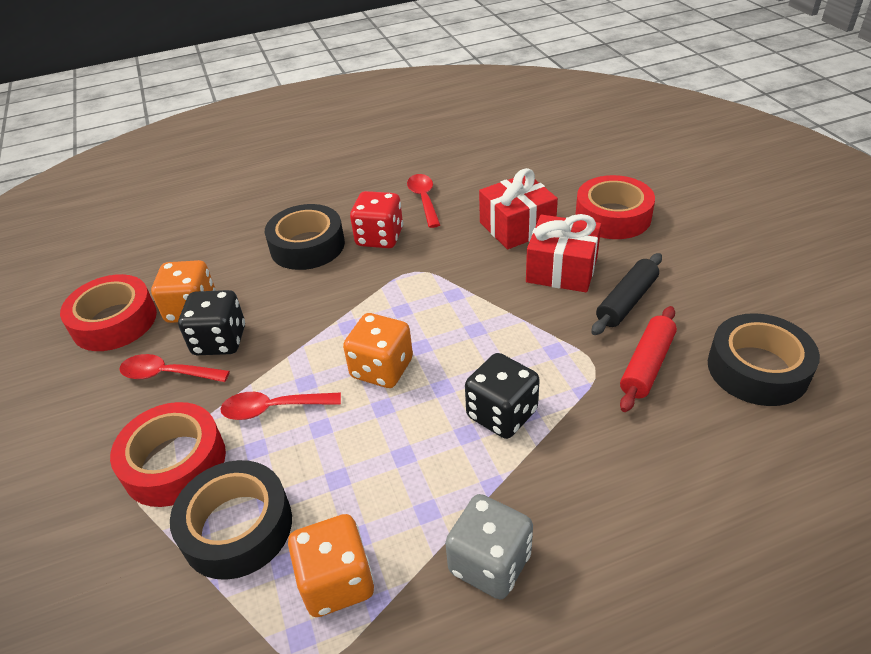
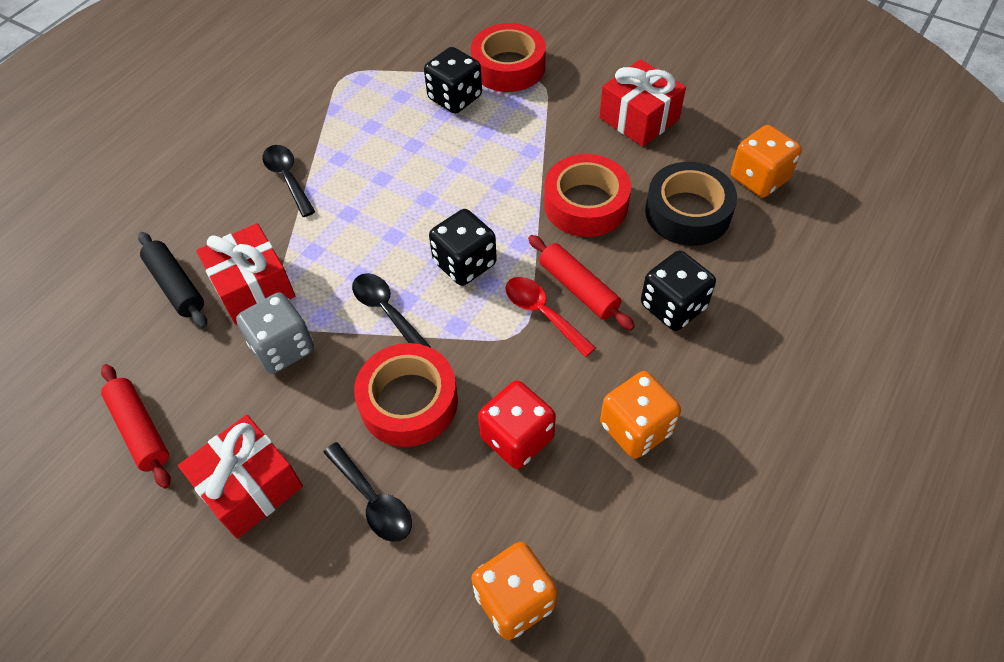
black dice: [178,290,245,355] [465,353,540,439] = 2 -> [424,47,482,114] [429,209,497,286] [641,251,716,331] = 3
black spoon: none = 0 -> [262,145,316,217] [323,442,412,542] [352,273,431,348] = 3
black tape: [170,460,292,580] [265,204,345,270] [708,313,820,406] = 3 -> [645,162,737,246] = 1
red gift: [479,168,558,249] [526,214,601,292] = 2 -> [178,415,303,539] [196,223,295,325] [599,59,686,147] = 3
red rolling pin: [620,306,677,412] = 1 -> [101,364,171,489] [528,235,635,330] = 2
red spoon: [119,354,230,382] [220,392,341,420] [407,174,440,228] = 3 -> [506,277,596,357] = 1

